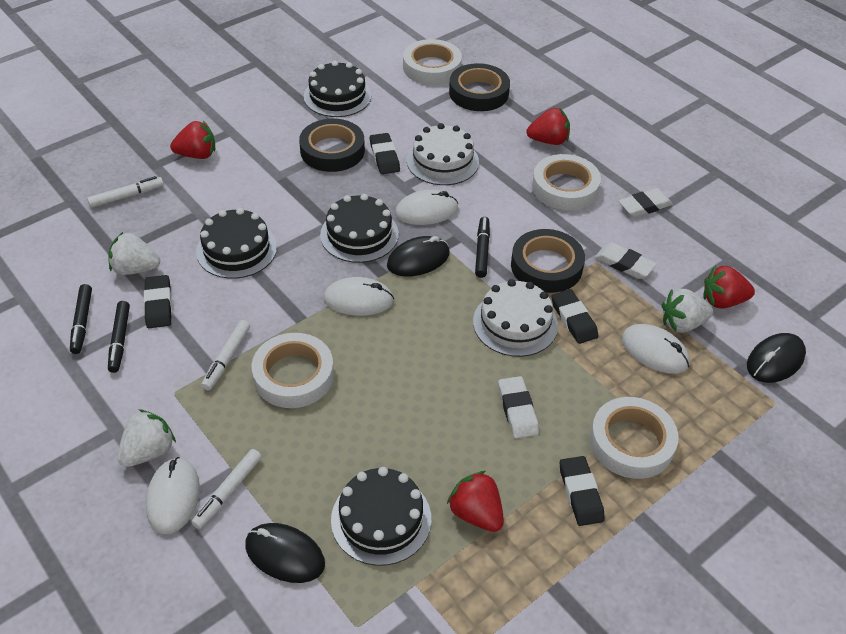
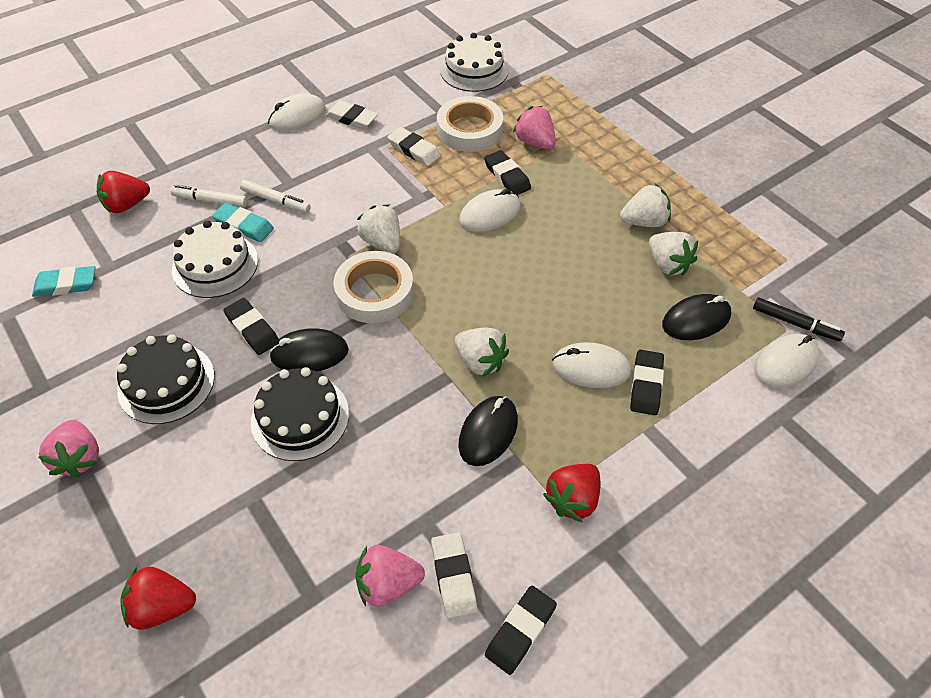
black cake: [196,208,277,279] [304,61,372,117] [320,194,399,263] [331,467,431,566] = 4 -> [117,334,215,424] [251,367,349,461] = 2
black marker: [70,284,92,354] [108,301,130,373] [475,217,490,278] = 3 -> [753,298,845,341] = 1
black tape: [299,119,365,172] [449,63,510,111] [511,229,585,293] = 3 -> none = 0
pink strawberry: none = 0 -> [39,420,99,477] [355,545,425,607] [513,106,556,149] = 3
red strawberry: [170,121,215,159] [447,471,504,532] [527,108,570,145] [703,265,755,309] = 4 -> [97,171,150,213] [120,567,196,630] [543,464,600,522] = 3
turquoise eraser: none = 0 -> [32,266,95,297] [212,203,274,242] = 2
white marker: [87,176,164,208] [191,449,262,529] [201,320,250,391] = 3 -> [170,185,248,208] [240,180,311,213] = 2
white strawberry: [109,232,160,275] [117,409,176,467] [662,289,713,333] = 3 -> [357,205,400,254] [455,328,509,377] [620,184,671,227] [649,232,698,276] = 4
white tape: [252,333,334,408] [403,39,462,85] [532,154,601,210] [590,397,679,479] = 4 -> [334,251,414,323] [437,96,503,152] = 2

